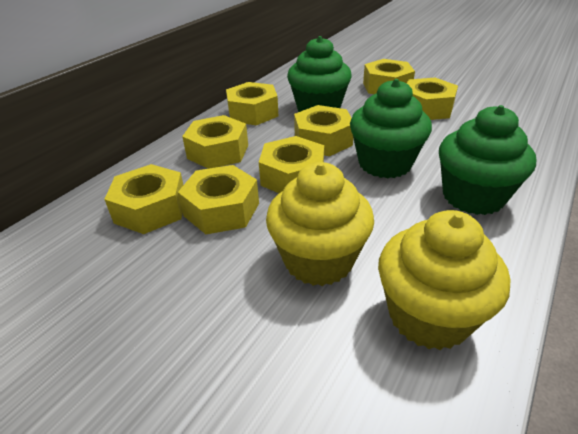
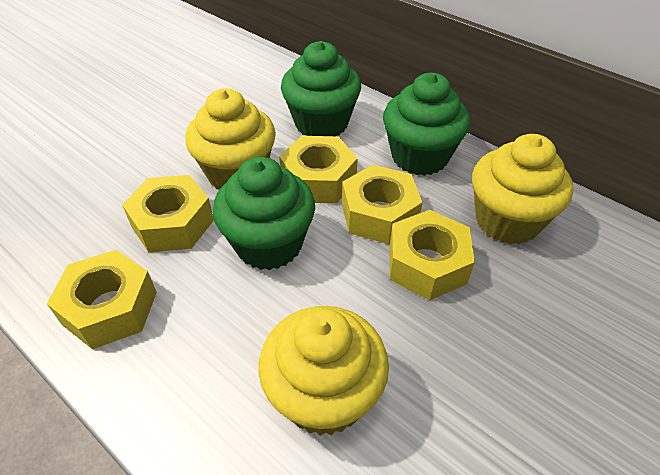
yellow cupcake: [266,162,374,286] [378,210,510,350] = 2 -> [185,88,276,189] [258,306,389,436] [472,134,573,244] = 3
yellow nut: [104,164,183,234] [178,165,259,234] [182,115,248,169] [226,82,278,125] [259,136,324,193] [294,105,353,156] [363,59,415,94] [407,78,458,120] = 8 -> [47,250,157,349] [122,175,214,252] [279,136,358,204] [342,165,422,244] [390,210,475,300] = 5

